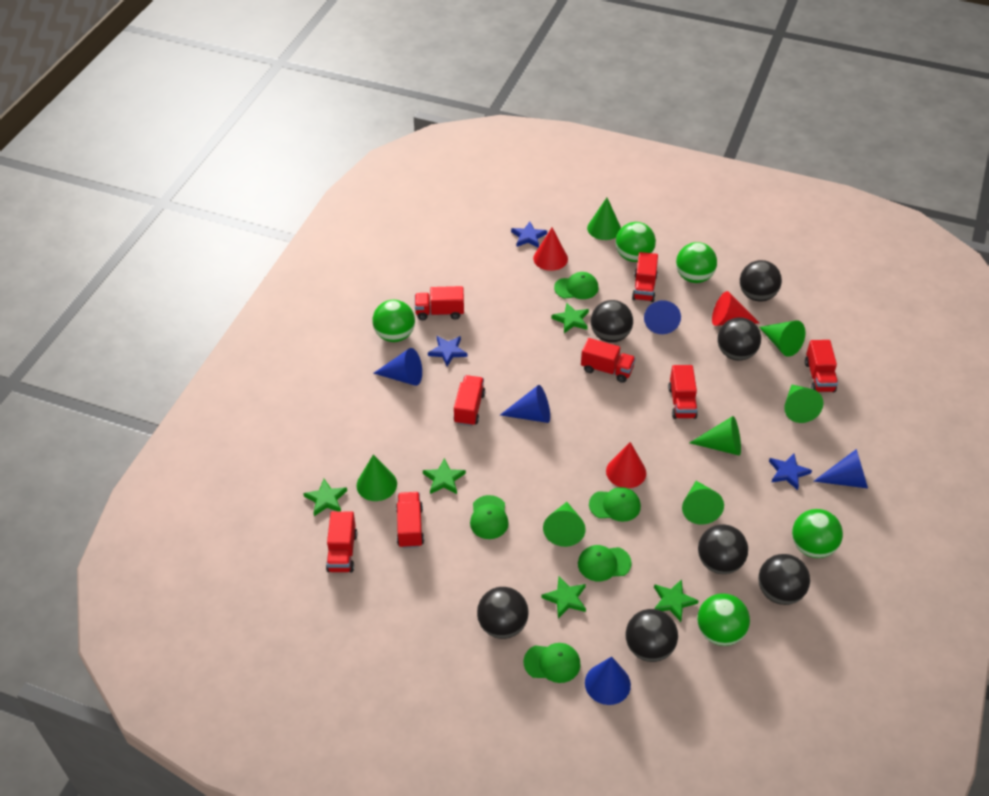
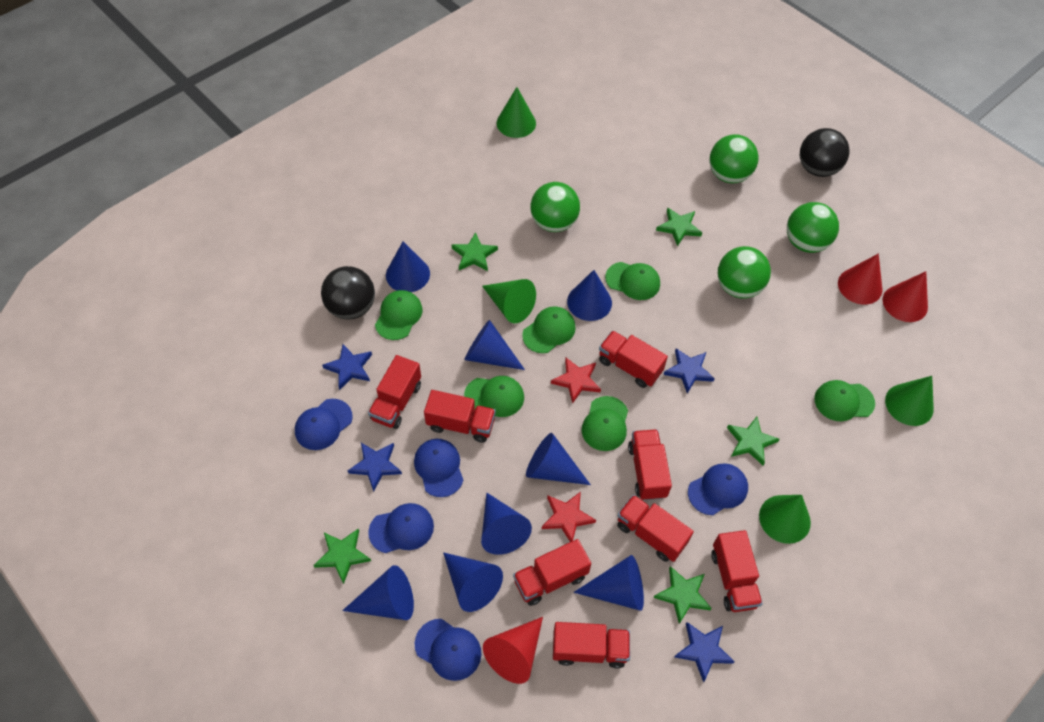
black ball: [477,587,529,639] [591,300,633,343] [626,609,678,662] [698,524,748,574] [717,317,761,361] [740,260,782,301] [758,554,810,605] = 7 -> [321,266,375,319] [800,128,849,177] = 2
blue cap: none = 0 -> [295,399,353,450] [368,503,434,553] [414,439,464,497] [415,619,481,681] [688,463,748,515] = 5
blue cone: [373,348,422,386] [500,385,550,423] [585,657,631,705] [644,300,681,334] [813,449,868,489] = 5 -> [342,565,414,620] [386,241,430,292] [443,552,503,612] [464,320,525,370] [481,493,532,555] [526,433,591,485] [567,270,612,321] [573,555,644,611] = 8
blue star: [428,336,467,366] [511,222,547,248] [769,453,812,490] = 3 -> [322,344,372,390] [348,443,402,492] [664,348,715,394] [674,622,735,682] = 4
green ball: [372,300,415,342] [615,222,656,262] [676,242,717,283] [697,593,750,646] [792,509,843,558] = 5 -> [530,182,580,232] [709,134,759,184] [718,246,771,299] [787,202,839,253] = 4
green cap: [470,495,509,539] [523,643,581,683] [554,272,599,299] [578,545,632,581] [589,487,641,522] = 5 -> [375,290,422,340] [464,376,524,417] [522,306,576,353] [582,396,628,451] [605,262,660,300] [814,380,875,421] = 6
green cone: [357,455,397,501] [543,502,586,547] [587,198,621,240] [682,481,724,525] [690,416,741,456] [759,320,805,357] [784,385,823,423] = 7 -> [482,279,536,323] [497,87,536,138] [759,495,811,544] [885,376,934,426] = 4
red star: none = 0 -> [542,492,596,542] [551,358,601,404] = 2

